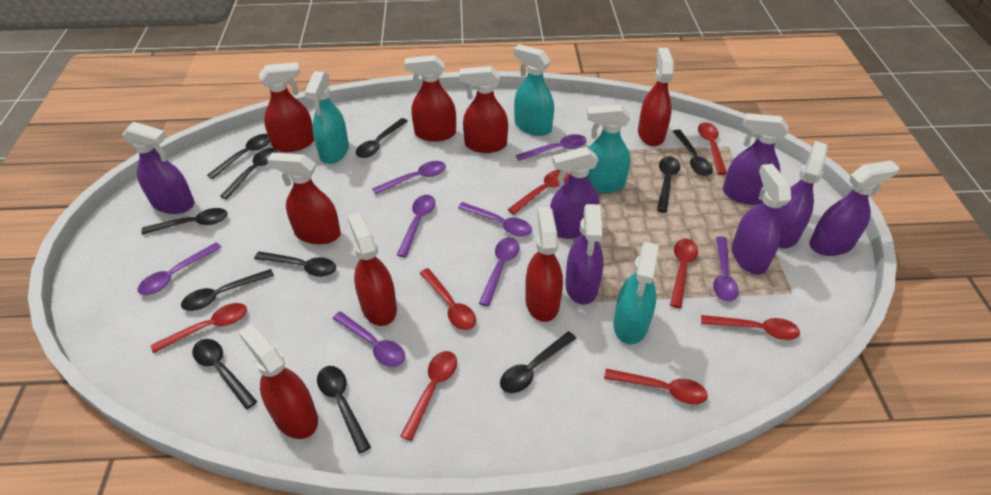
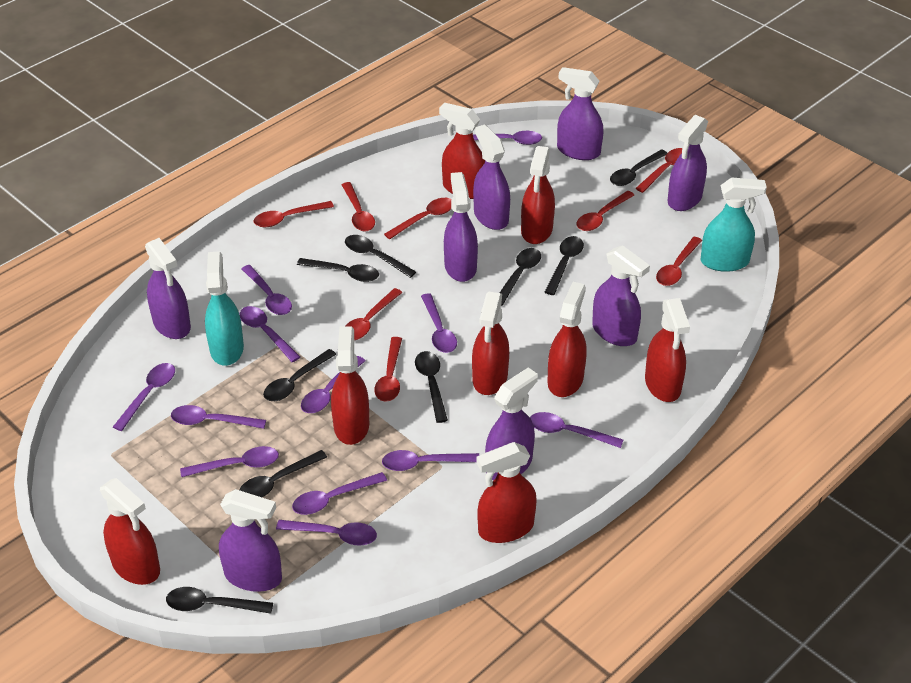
black spoon: [141,208,228,235] [181,269,274,311] [192,339,257,409] [207,134,270,179] [220,148,277,199] [254,251,336,277] [317,366,371,454] [356,118,408,158] [500,331,576,393] [657,156,680,213] [673,129,713,176] = 11 -> [166,587,273,614] [239,450,327,497] [263,349,336,401] [297,258,379,282] [345,235,416,278] [415,351,448,423] [500,248,541,306] [545,236,584,295] [610,149,667,186] = 9
purple spoon: [138,242,222,295] [332,311,405,367] [372,161,446,195] [397,195,435,257] [458,202,532,237] [479,237,519,306] [516,134,587,161] [713,236,739,302] = 8 -> [113,363,175,431] [171,405,266,429] [180,446,279,477] [239,306,300,362] [242,265,292,315] [276,520,377,546] [292,472,387,515] [301,356,366,413] [382,450,479,471] [421,294,457,353] [473,131,542,145] [530,412,623,448] = 12
purple spray bottle: [122,122,195,214] [550,147,600,239] [565,204,604,305] [723,113,789,205] [732,164,792,275] [778,141,828,249] [809,160,899,256] = 7 -> [145,238,191,339] [219,489,282,592] [444,172,478,282] [473,124,510,230] [485,367,538,481] [557,67,604,160] [592,245,650,346] [668,115,708,211] = 8
turquoise spray bottle: [305,71,349,164] [514,44,554,136] [587,105,631,193] [613,242,659,344] = 4 -> [205,251,244,366] [701,177,767,272] = 2

